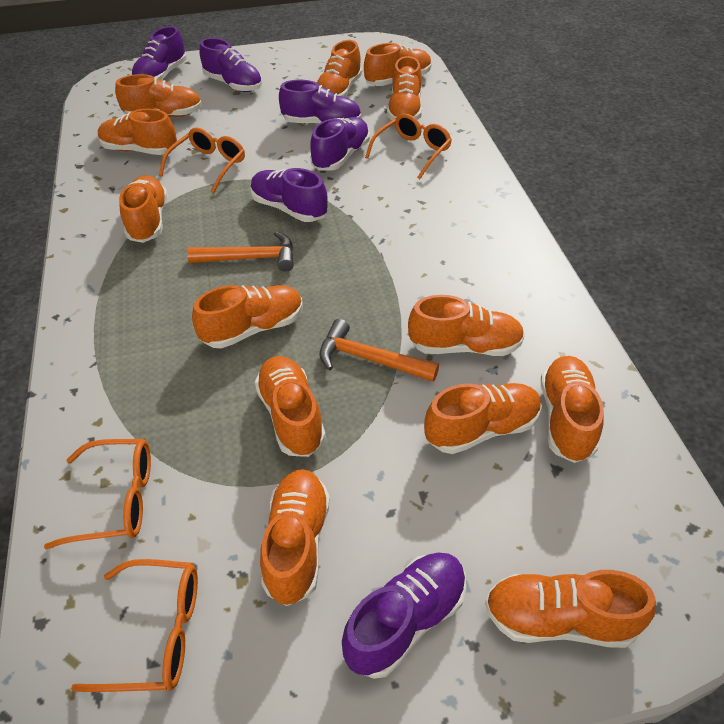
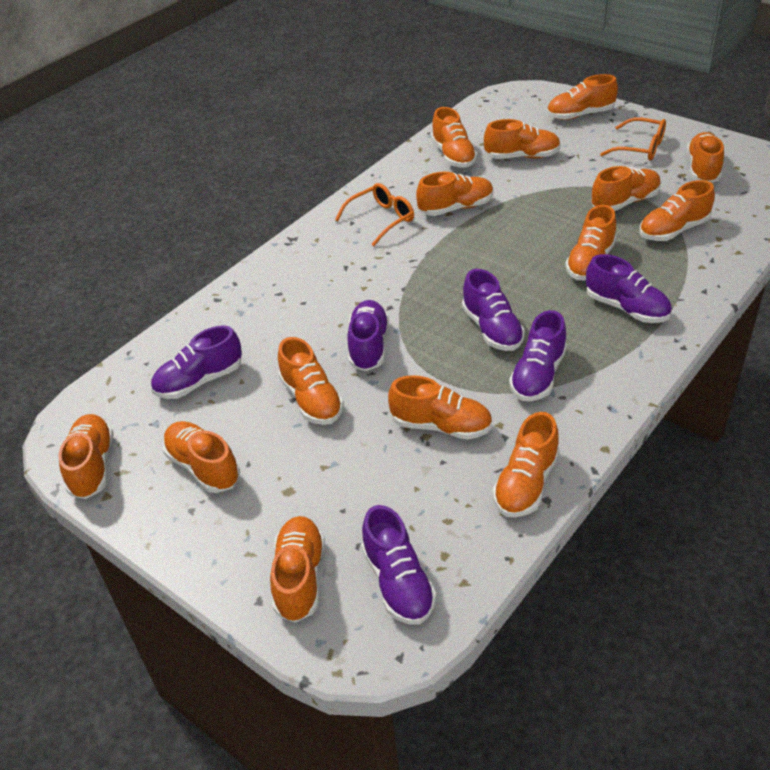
orange glasses: [44,439,151,549] [71,559,198,692] [159,128,245,193] [365,113,452,179] = 4 -> [335,183,414,246] [600,117,666,161] = 2
orange hammer: [187,232,294,271] [319,319,439,382] = 2 -> none = 0
orange shoe: [98,109,177,155] [115,74,202,117] [119,175,168,243] [192,285,303,349] [255,356,326,457] [260,469,330,606] [317,40,362,97] [364,43,432,86] [387,56,422,120] [408,295,525,356] [424,383,542,454] [485,570,656,648] [541,356,604,463] = 13 -> [59,414,114,499] [163,421,240,493] [270,516,325,623] [278,337,344,425] [388,375,492,440] [416,172,493,216] [431,107,477,168] [484,119,561,159] [493,412,560,517] [547,74,618,120] [565,205,616,280] [591,166,661,211] [639,180,715,241] [687,132,724,182] = 14

